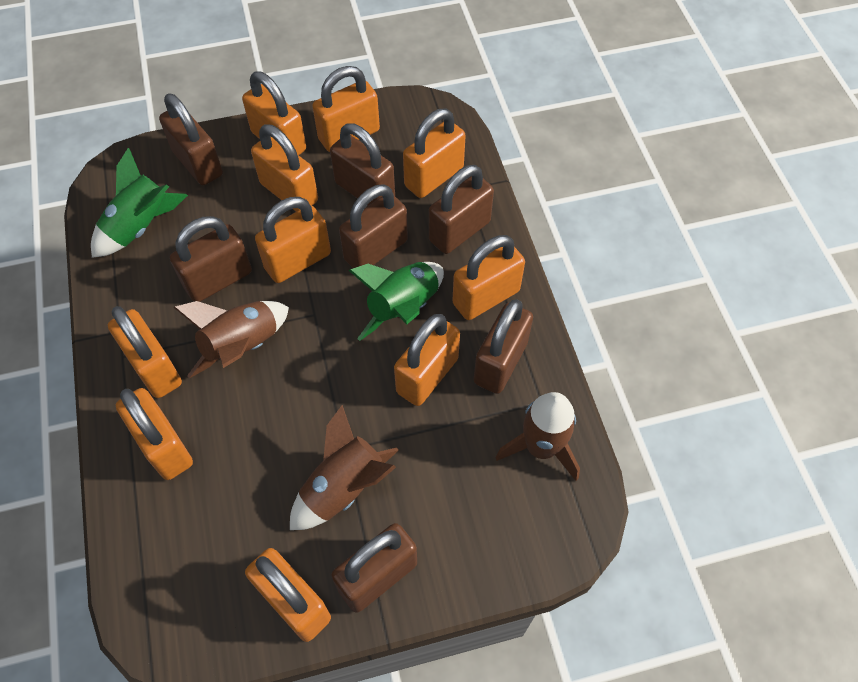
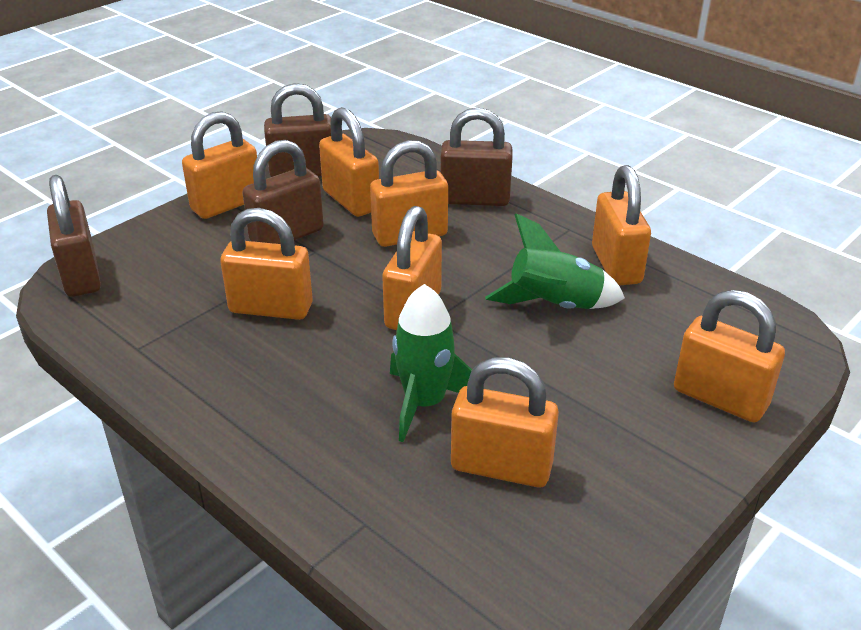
brown padlock: [159,93,223,185] [170,216,252,302] [330,123,395,206] [331,523,417,612] [339,185,408,268] [429,165,494,254] [474,299,533,394] = 7 -> [47,175,101,297] [242,140,324,244] [264,83,331,177] [440,108,513,206] = 4
brown rocket: [173,301,289,378] [290,405,399,530] [495,392,580,481] = 3 -> none = 0
orange padlock: [108,306,182,398] [116,388,193,480] [242,71,306,155] [245,548,331,642] [251,124,318,212] [255,197,331,283] [312,66,380,152] [394,314,460,406] [403,108,466,198] [452,235,525,320] = 10 -> [182,111,257,219] [220,208,313,320] [319,107,379,217] [370,140,448,247] [382,206,442,330] [451,357,559,487] [592,165,651,285] [674,290,785,422] = 8

